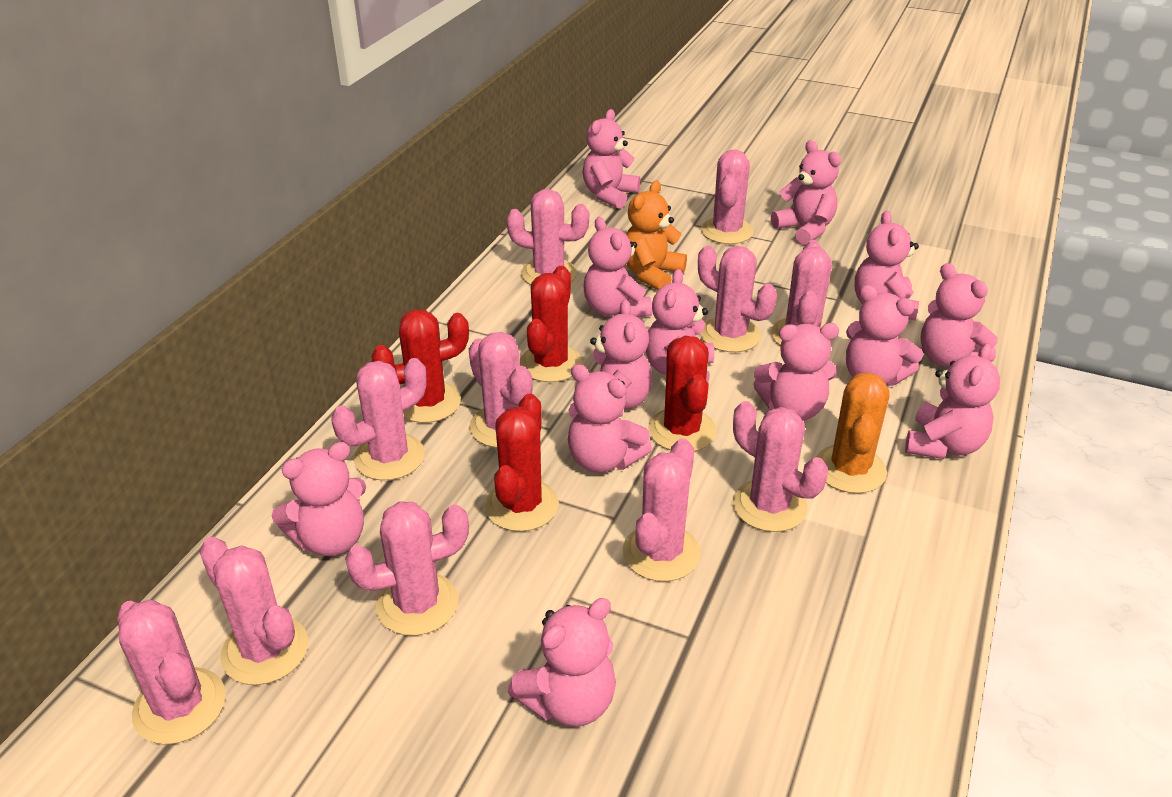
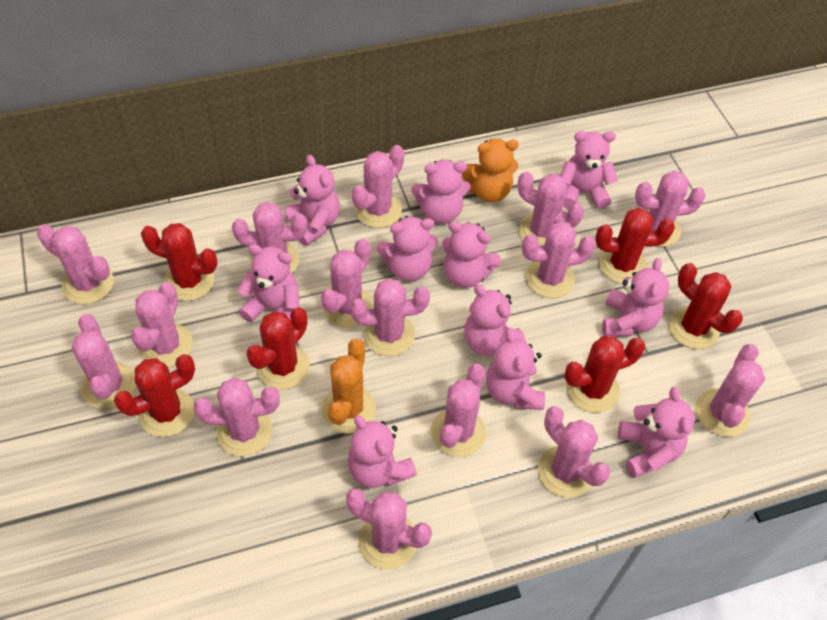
pink cactus: [117,600,226,745] [199,537,308,685] [331,358,427,481] [345,501,469,636] [469,332,533,448] [506,189,589,285] [623,438,701,582] [698,246,777,352] [701,149,754,244] [733,401,828,532] [771,240,832,346] = 11 -> [37,224,114,305] [72,314,136,409] [131,282,193,368] [194,377,280,456] [232,202,307,273] [321,239,373,327] [346,488,432,570] [350,278,430,356] [352,145,404,228] [431,364,486,457] [517,171,584,246] [522,221,596,298] [538,406,610,498] [635,171,706,247] [696,344,765,437] = 15
pink teddy bear: [272,442,366,556] [508,598,616,727] [568,364,652,473] [583,109,640,209] [584,217,652,317] [588,299,652,417] [646,269,714,382] [753,323,839,421] [771,140,841,245] [846,285,923,386] [854,211,919,320] [905,343,1000,459] [920,263,998,367] = 13 -> [237,244,299,322] [285,155,340,246] [347,415,417,488] [377,216,438,281] [411,160,471,224] [442,221,501,288] [464,284,526,356] [486,329,545,410] [560,131,618,209] [602,258,669,336] [618,387,695,478] = 11
red cactus: [371,309,469,423] [485,393,559,532] [520,266,582,382] [648,336,717,451] = 4 -> [114,354,195,437] [141,223,218,301] [246,307,310,390] [564,336,645,413] [595,208,675,284] [669,263,743,349] = 6

